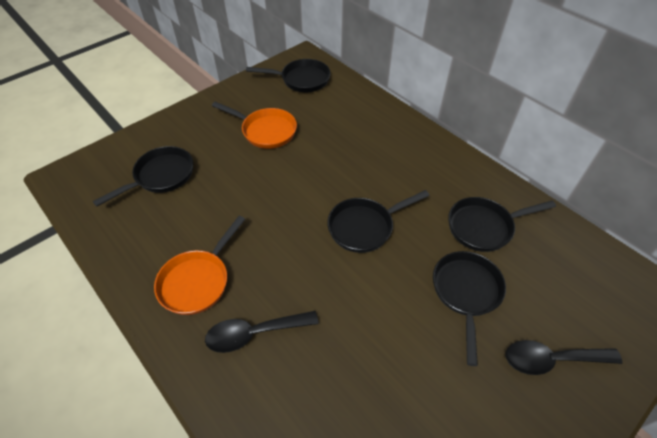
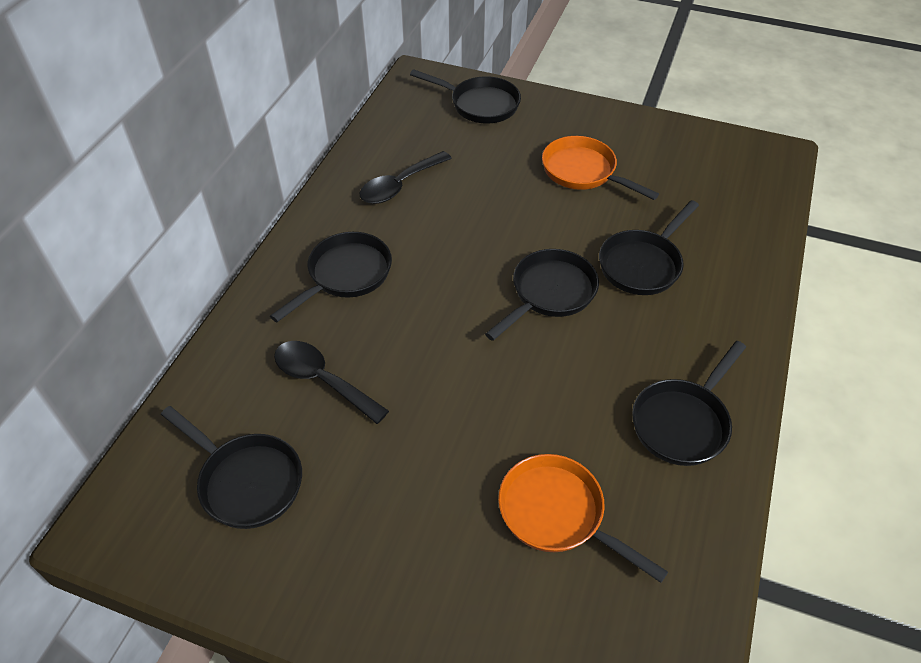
black pan: [93,146,193,207] [246,59,331,92] [327,190,429,253] [433,251,506,366] [448,197,556,252] = 5 -> [161,406,302,529] [270,232,392,322] [410,69,521,123] [485,249,599,341] [599,200,699,295] [632,341,746,466] = 6

